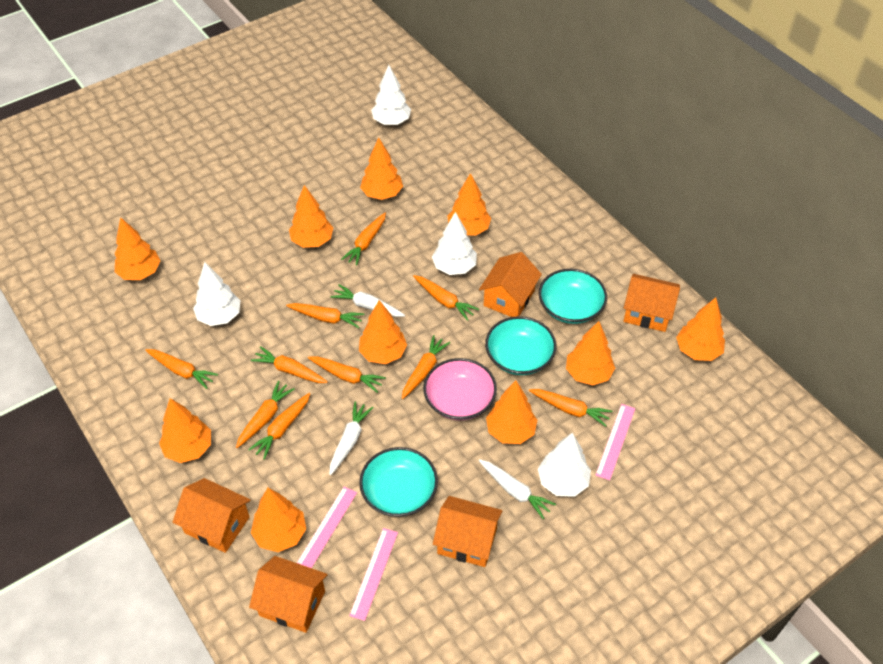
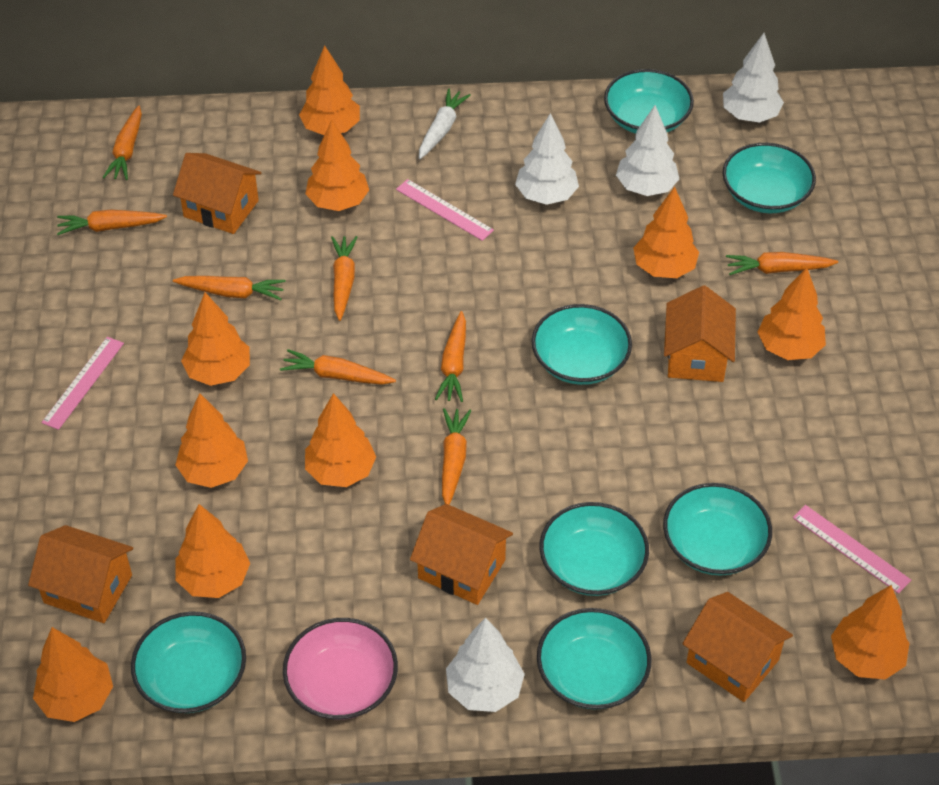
orange carrot: [145,349,218,389] [236,381,295,448] [248,393,310,460] [251,346,328,383] [286,303,364,328] [308,356,386,393] [341,213,386,266] [402,335,450,399] [413,275,479,321] [529,389,612,427] = 10 -> [57,210,167,235] [103,105,142,180] [173,276,286,300] [280,349,396,385] [331,236,358,321] [435,311,466,402] [442,408,471,505] [726,252,838,275] = 8
turquoise bowl: [359,447,438,517] [485,316,557,375] [539,269,607,324] = 3 -> [131,611,246,713] [532,304,632,385] [537,608,651,710] [539,502,649,596] [604,69,694,134] [663,483,772,576] [722,143,816,213] = 7
white carrot: [329,402,374,475] [330,284,405,317] [479,459,556,519] = 3 -> [419,88,471,159] = 1

